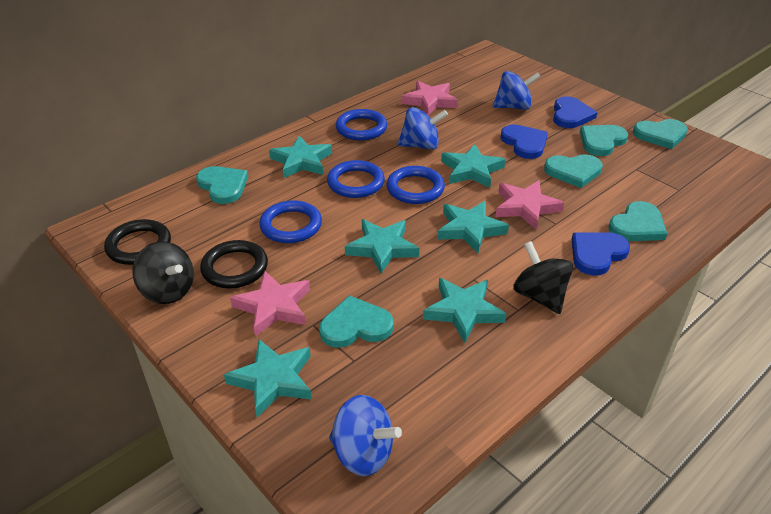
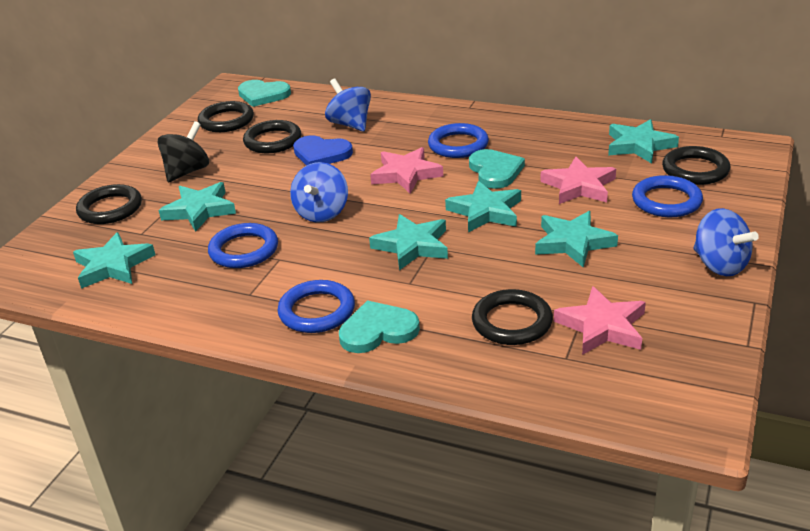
black ring: [104,219,171,265] [200,240,268,288] = 2 -> [76,184,142,224] [198,101,254,132] [243,120,302,153] [472,289,553,345] [662,146,730,185] = 5
black spinning top: [133,241,194,304] [513,241,573,314] = 2 -> [157,121,209,182] = 1
blue heart: [501,124,548,159] [553,96,598,128] [572,232,630,276] = 3 -> [293,136,353,166] = 1
turquoise heart: [196,166,248,204] [319,295,393,348] [544,154,603,188] [580,125,628,156] [609,201,667,241] [633,119,688,149] = 6 -> [238,80,291,107] [339,300,420,353] [469,149,525,189] = 3

